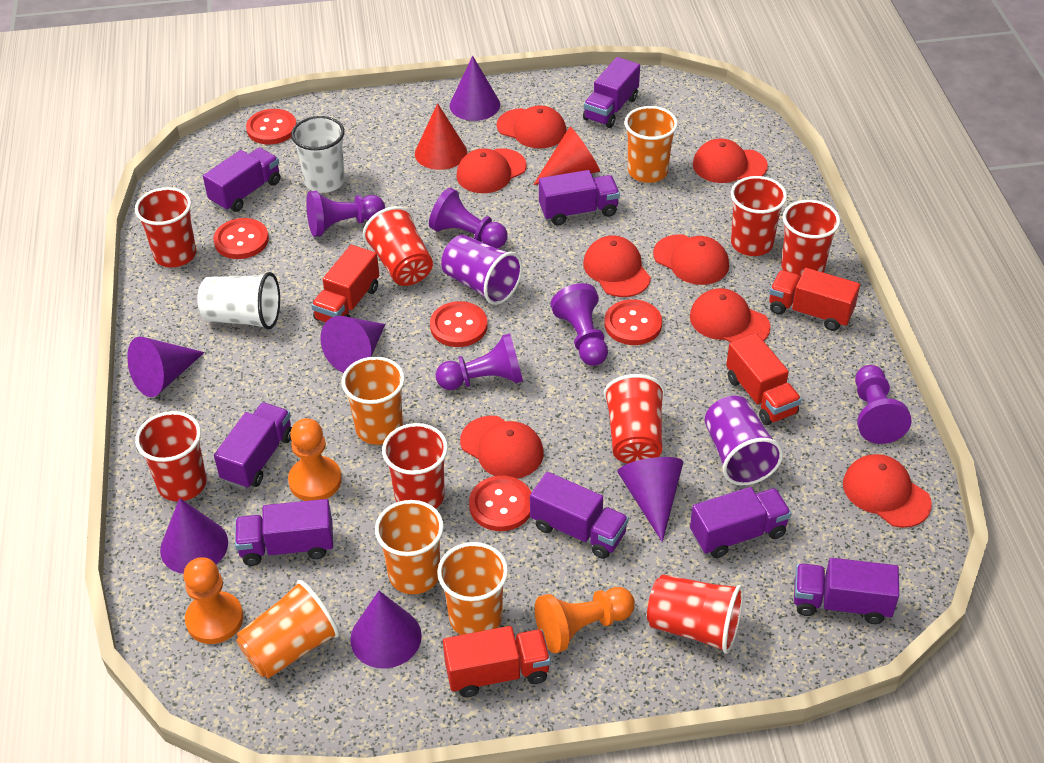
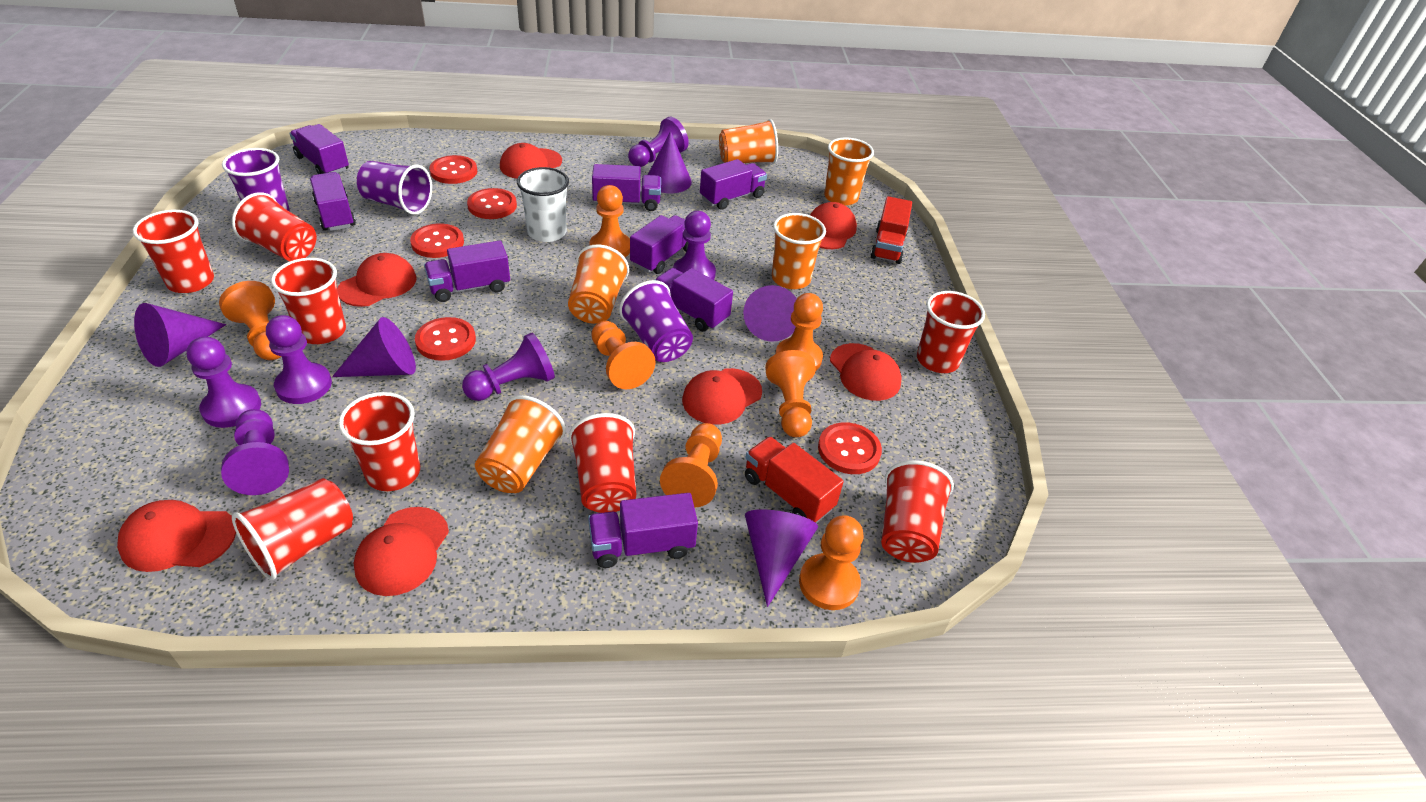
orange pawn: [183,557,244,644] [288,418,342,501] [535,587,635,653] = 3 -> [219,281,282,360] [590,185,630,257] [591,321,656,390] [660,423,722,508] [765,350,816,437] [775,293,823,370] [799,516,863,610] = 7
purple cone: [127,336,205,397] [160,498,228,574] [320,316,385,373] [350,591,422,669] [450,56,500,121] [617,457,683,542] = 6 -> [134,303,226,367] [332,317,416,377] [648,131,692,193] [743,285,797,342] [745,509,818,607] = 5
purple cup: [441,235,523,305] [705,396,783,485] = 2 -> [222,148,290,212] [357,161,432,215] [619,280,693,362] = 3
purple pawn: [306,191,385,237] [429,188,508,248] [436,333,523,390] [551,283,608,366] [855,365,912,444] = 5 -> [186,337,261,428] [221,409,289,495] [266,315,332,404] [462,332,555,401] [628,117,689,167] [673,211,716,280] = 6
red cap: [457,148,526,193] [460,416,544,479] [497,106,567,148] [583,236,651,297] [653,234,729,285] [690,288,771,342] [693,139,768,183] [843,454,932,528] = 8 -> [117,500,236,572] [337,253,417,307] [354,507,449,596] [500,143,562,179] [682,368,762,424] [810,202,857,249] [830,343,902,401] = 7
red cone: [415,103,467,170] [533,127,600,185] = 2 -> none = 0
red truck: [311,245,379,323] [443,626,551,697] [726,333,802,425] [769,268,860,331] = 4 -> [745,436,844,524] [870,196,912,264] = 2
white cup: [197,272,280,330] [291,116,345,193] = 2 -> [517,167,569,242] = 1

